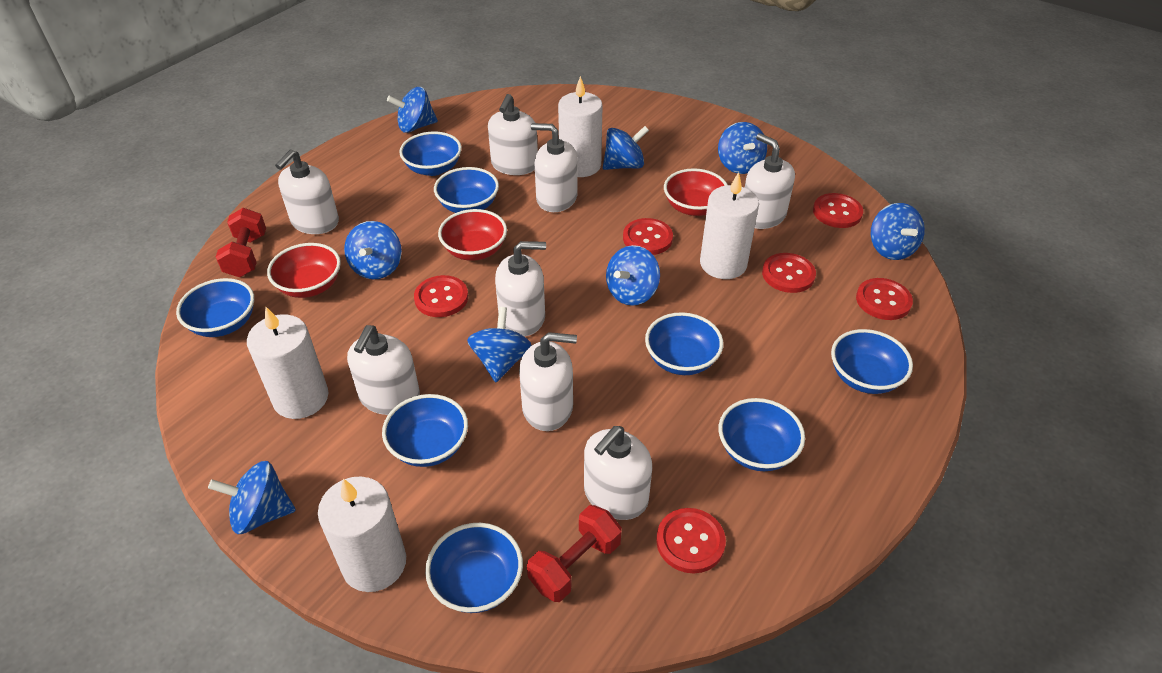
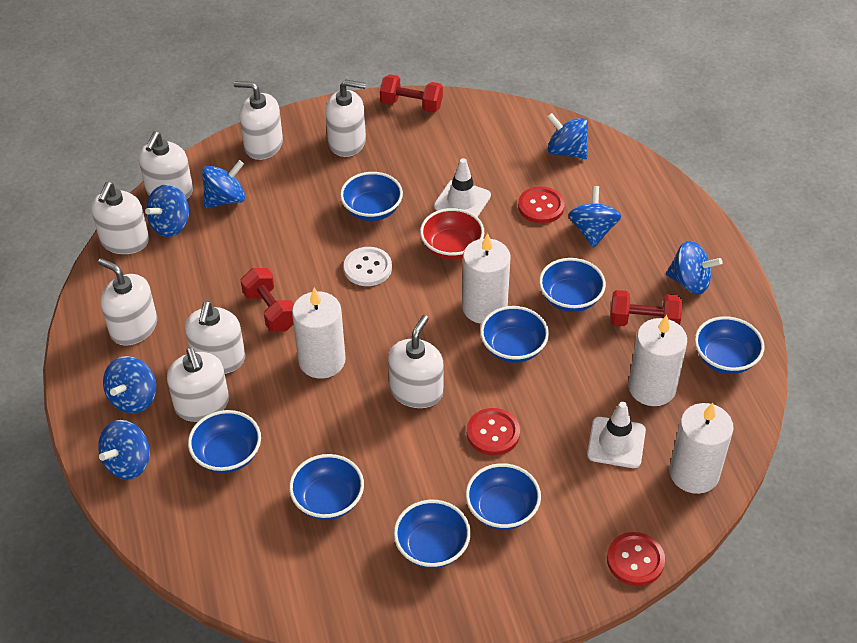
blue spinning top: [208,461,296,534] [344,221,402,279] [387,87,438,133] [467,307,532,382] [603,126,649,170] [606,245,660,306] [718,122,767,174] [871,203,925,260] = 8 -> [98,420,150,480] [103,356,156,413] [145,184,189,237] [202,160,245,208] [547,113,588,159] [568,186,621,248] [666,241,722,294] = 7
red bowl: [267,243,341,298] [438,209,507,261] [664,168,728,216] = 3 -> [420,208,484,260] = 1
red button: [414,275,468,317] [623,218,673,255] [656,508,726,573] [762,253,816,293] [813,193,863,228] [856,278,913,320] = 6 -> [467,408,520,456] [518,186,565,224] [607,532,665,586] = 3
red dumbbell: [216,208,266,277] [527,505,622,602] = 2 -> [240,268,294,332] [380,74,443,113] [610,290,682,326] = 3
white button: none = 0 -> [344,247,392,286] = 1
white traffic cone: none = 0 -> [434,158,491,217] [587,402,646,468] = 2

